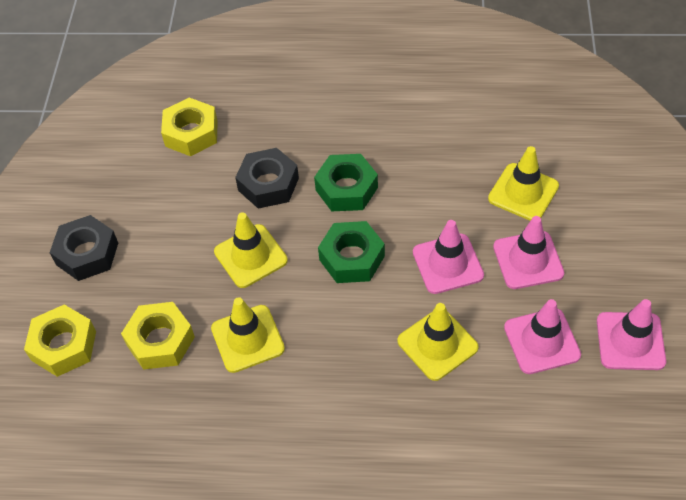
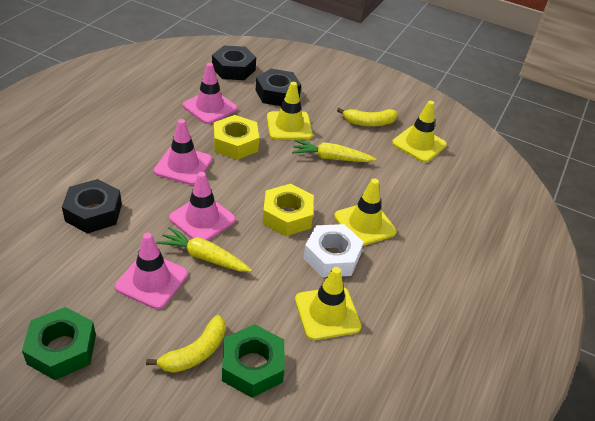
black nut: [49,215,118,281] [235,148,299,209] = 2 -> [62,179,122,234] [212,46,256,80] [256,69,301,106] = 3
white nut: none = 0 -> [303,224,364,278] = 1
yellow banana: none = 0 -> [146,315,225,373] [337,108,398,126] = 2
yellow carrot: none = 0 -> [156,227,252,272] [292,140,376,162] = 2
yellow nut: [24,305,96,377] [121,302,195,370] [161,98,218,156] = 3 -> [214,115,259,160] [262,184,314,236] = 2

